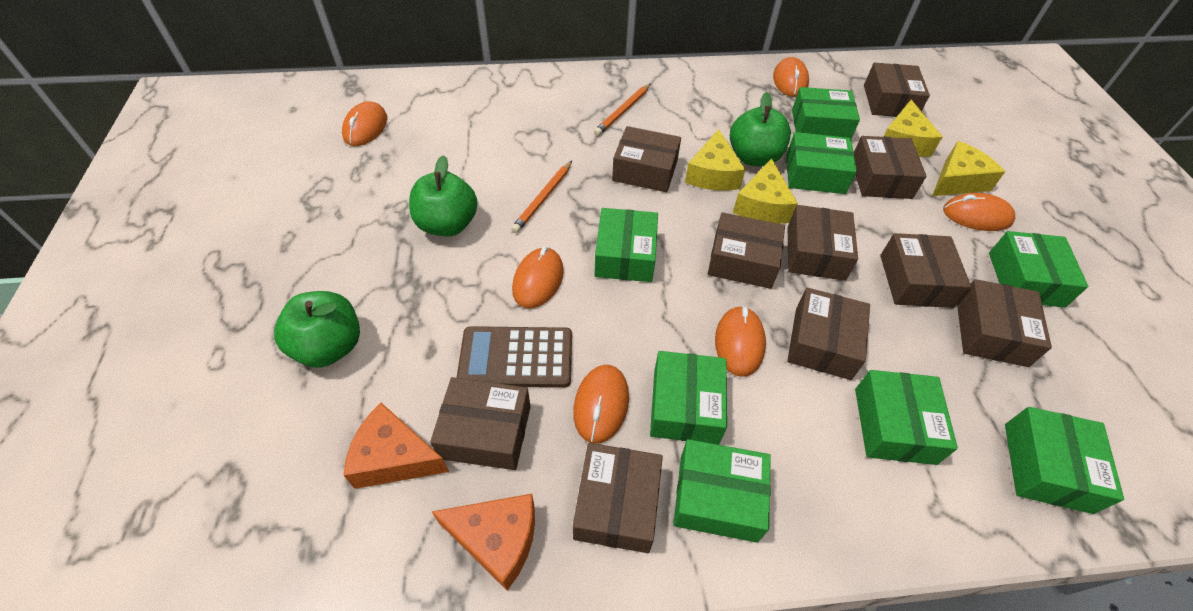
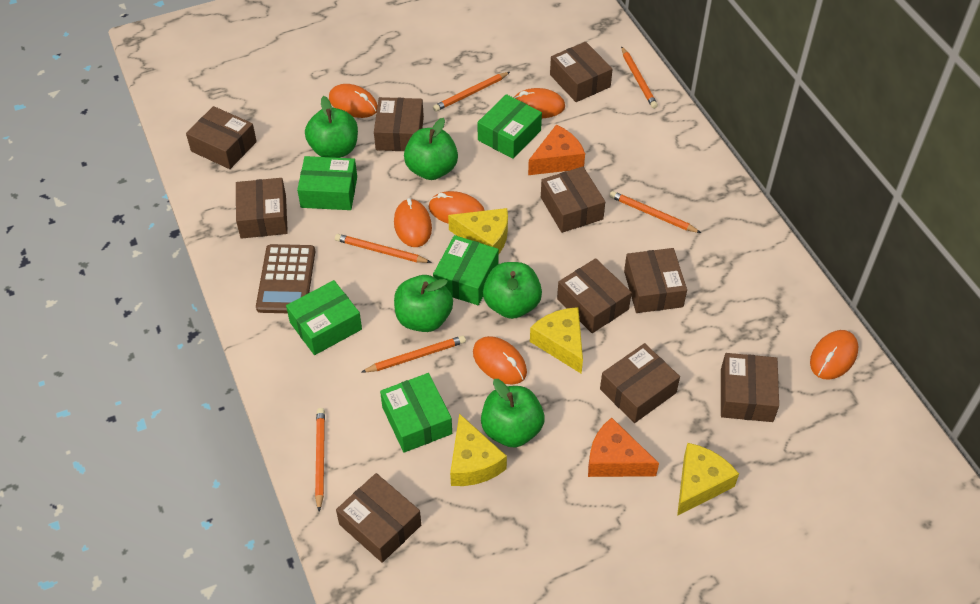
green apple: [274,291,360,368] [409,155,478,236] [730,92,791,166] = 3 -> [305,96,358,158] [394,275,453,332] [404,118,458,180] [481,379,544,447] [483,262,542,319] = 5
green box: [594,208,658,282] [650,351,727,445] [673,439,771,543] [786,132,857,194] [792,87,860,139] [855,370,958,465] [989,231,1088,308] [1005,407,1124,514] = 8 -> [286,280,362,355] [297,156,357,210] [380,373,452,453] [433,235,499,305] [478,94,542,159] = 5
orange pencil: [511,161,572,233] [594,84,650,136] = 2 -> [315,408,325,512] [335,234,432,263] [362,335,466,372] [433,72,510,112] [610,191,701,233] [621,46,658,109] = 6

